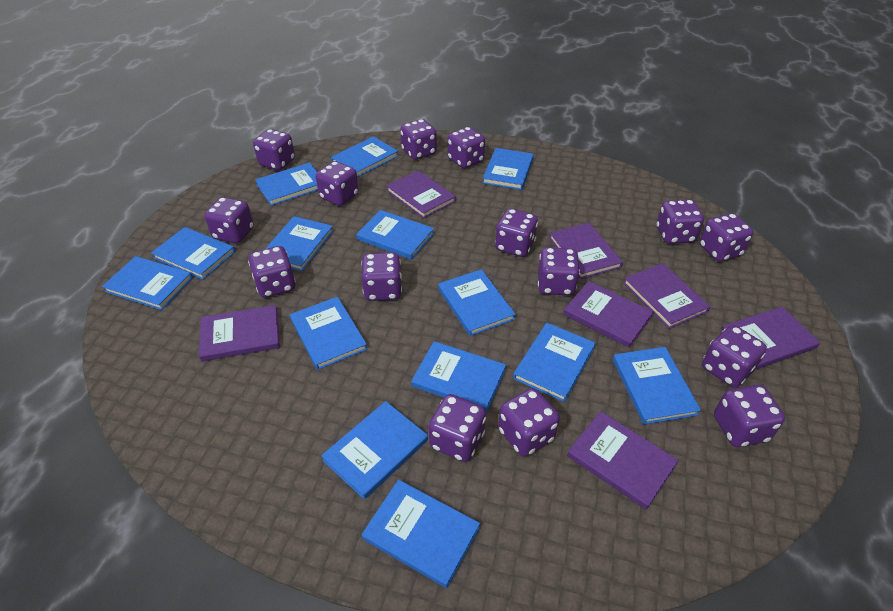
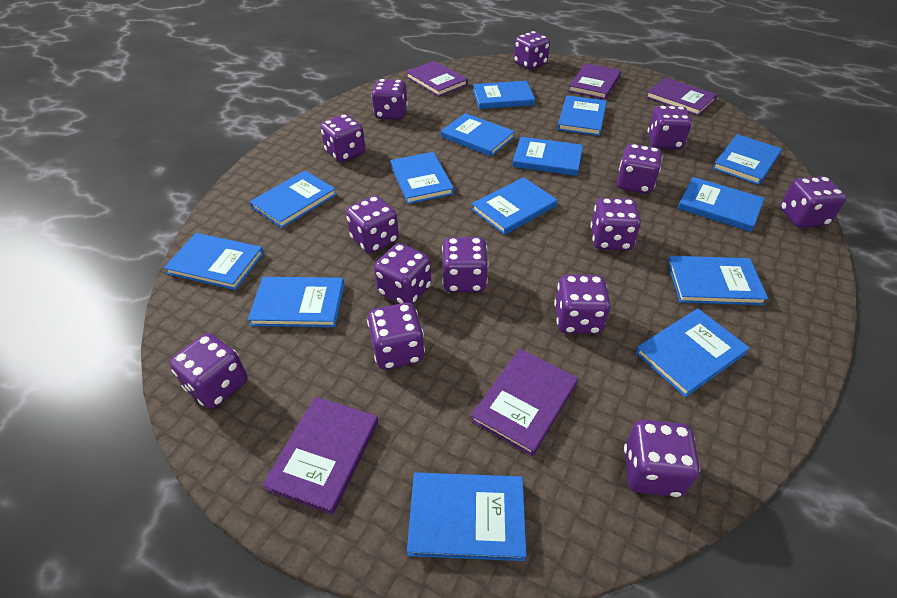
purple book: [199,305,280,361] [386,171,456,218] [549,223,623,279] [563,281,654,348] [567,411,679,510] [623,263,711,329] [720,307,820,369] = 7 -> [262,397,378,515] [406,61,468,97] [471,349,578,456] [569,63,621,99] [646,78,717,116] = 5
purple dice: [205,197,254,243] [248,246,296,298] [253,129,295,170] [316,161,359,206] [361,252,402,301] [400,119,437,160] [429,394,486,462] [448,127,485,168] [495,209,538,257] [498,388,560,457] [538,247,580,296] [657,199,704,244] [699,213,753,262] [702,325,767,387] [714,385,785,447] = 15 -> [170,333,248,409] [320,114,366,162] [346,196,399,254] [367,303,425,369] [371,79,408,120] [374,243,431,304] [442,237,489,292] [514,31,550,70] [554,275,611,334] [590,198,641,250] [617,144,662,194] [624,420,700,497] [647,106,692,149] [780,176,846,228] = 14

